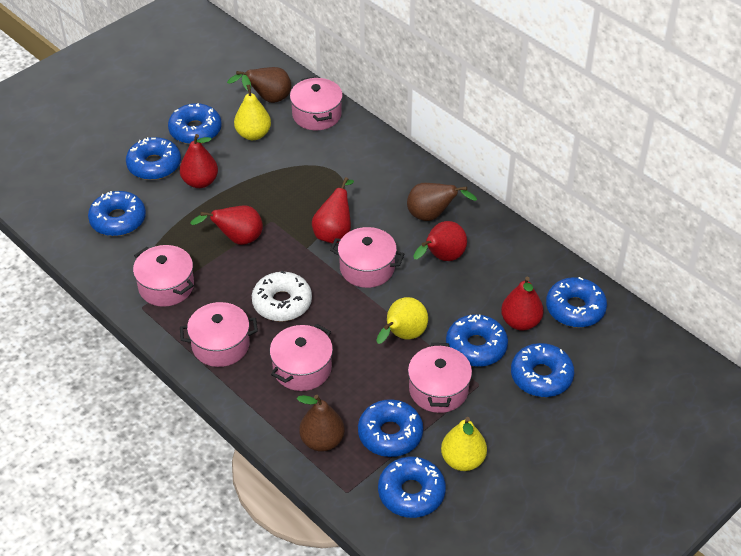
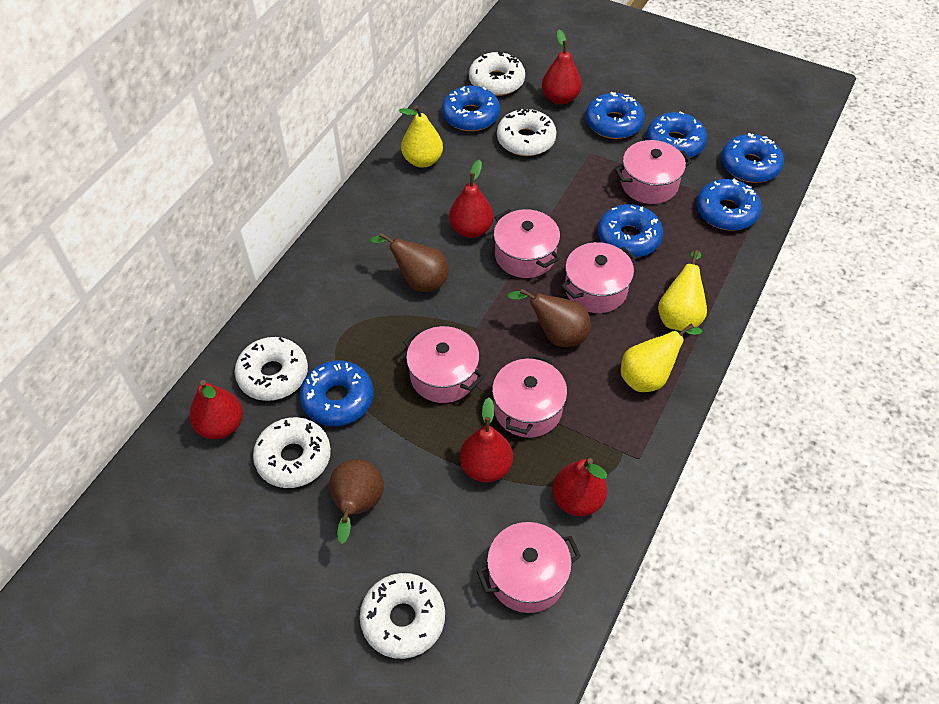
blue donut: [88,191,146,236] [126,137,181,180] [168,103,222,144] [358,399,423,457] [378,457,446,518] [446,314,508,367] [511,343,574,397] [546,277,607,328] = 8 -> [299,360,374,426] [442,86,500,131] [585,92,645,139] [598,204,663,258] [646,111,707,158] [696,179,762,231] [721,133,784,183] = 7
white donut: [252,271,312,322] = 1 -> [235,337,308,401] [253,417,331,488] [360,573,445,659] [469,51,525,96] [497,108,556,156] = 5

